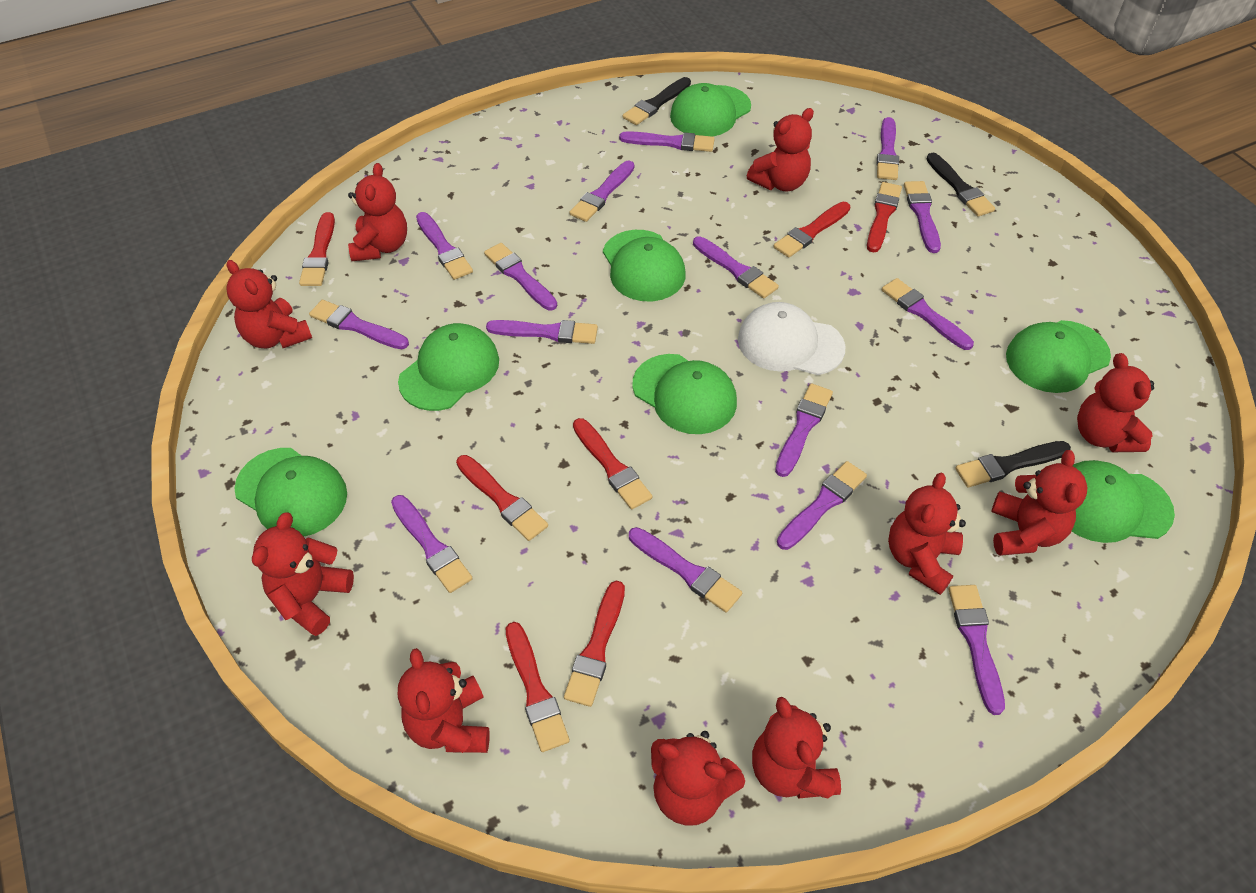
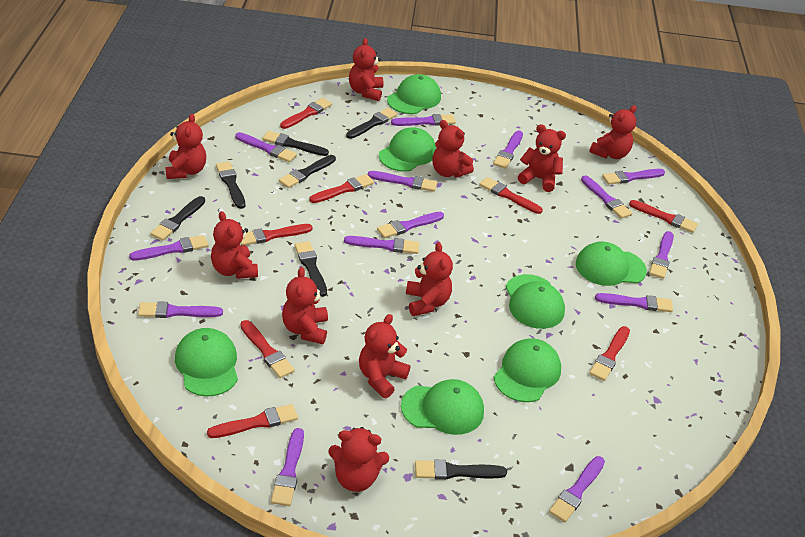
black brush: [623,77,691,125] [926,153,995,216] [955,441,1071,487] = 3 -> [150,196,205,241] [216,162,245,209] [262,131,329,156] [279,155,336,188] [295,241,327,297] [346,108,397,139] [415,460,507,480] = 7
purple brush: [309,300,409,349] [391,495,473,593] [416,212,473,280] [484,243,557,310] [486,320,598,344] [569,160,635,222] [619,131,715,152] [629,527,742,612] [693,236,779,298] [775,383,833,477] [777,461,867,550] [877,117,899,180] [882,278,974,350] [904,181,941,253] [948,585,1005,715] = 15 -> [129,235,208,261] [138,301,223,318] [235,132,297,162] [271,428,304,506] [344,236,419,254] [368,171,437,192] [377,212,444,238] [391,114,456,126] [493,131,523,169] [549,456,605,522] [581,176,632,219] [595,293,673,312] [602,169,665,184] [649,231,674,279] = 14
red brush: [299,212,335,286] [456,455,548,541] [506,622,570,752] [564,581,625,707] [573,418,652,509] [773,202,850,258] [867,182,902,252] = 7 -> [207,404,298,438] [240,320,295,378] [241,224,312,245] [280,98,332,129] [309,174,374,203] [479,177,543,214] [589,326,630,381] [629,200,698,233] = 8
white cap: [738,302,846,375] = 1 -> none = 0

